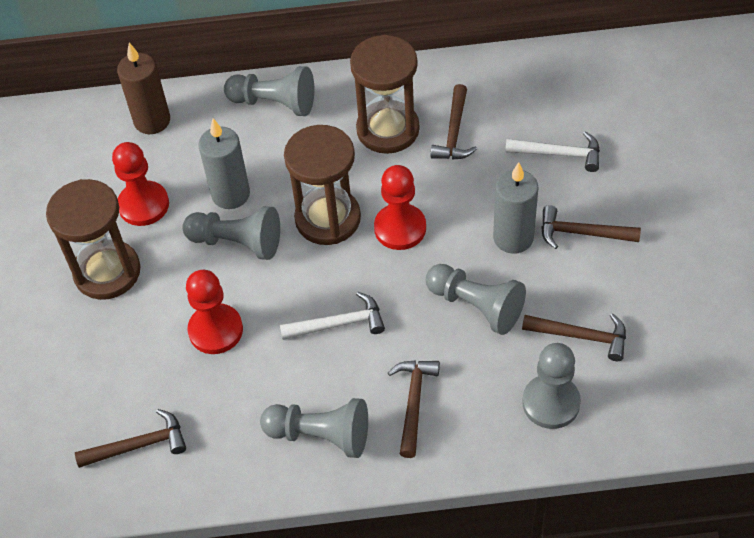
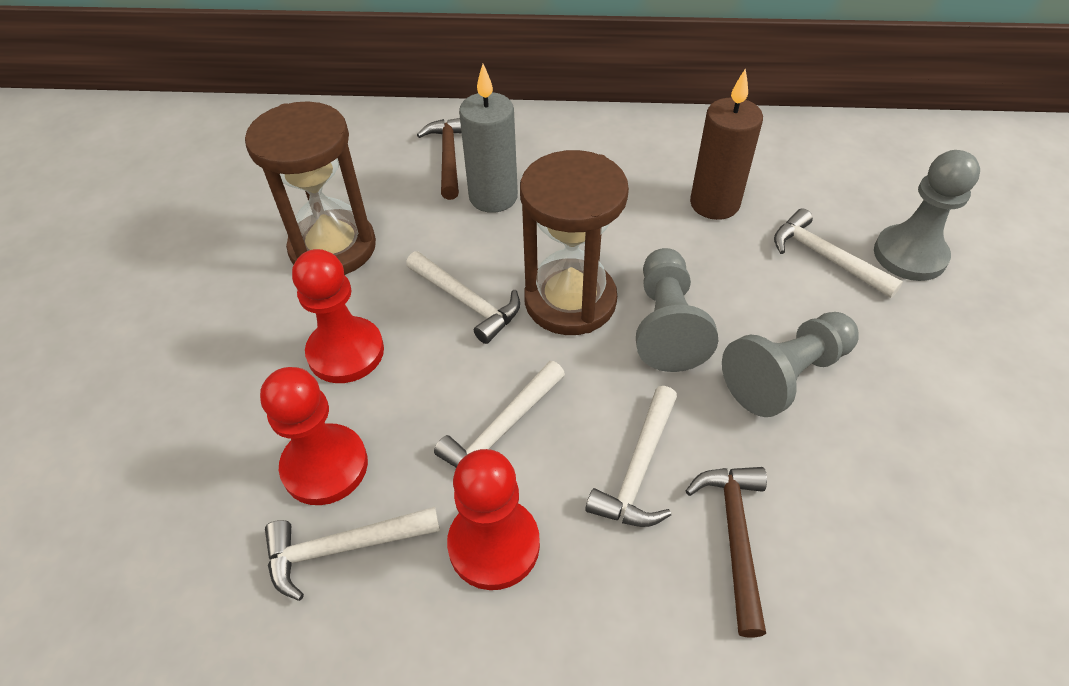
brown hammer: [75,409,186,468] [388,361,440,458] [430,84,477,160] [522,313,626,361] [541,205,641,249] = 5 -> [417,118,462,200] [686,467,767,638] = 2
brown hourglass: [46,179,140,300] [284,125,361,245] [350,35,420,154] = 3 -> [245,101,376,275] [520,150,629,335] = 2
grey candle: [198,118,250,209] [493,162,538,254] = 2 -> [459,64,518,213] = 1
grey pawn: [182,206,280,260] [224,66,314,116] [260,398,368,458] [426,264,526,335] [522,343,581,429] = 5 -> [636,248,719,372] [722,312,859,417] [874,150,980,281] = 3
white hammer: [280,292,385,340] [505,131,600,172] = 2 -> [265,507,440,601] [406,251,520,344] [434,361,565,467] [585,386,677,527] [774,208,903,298] = 5

